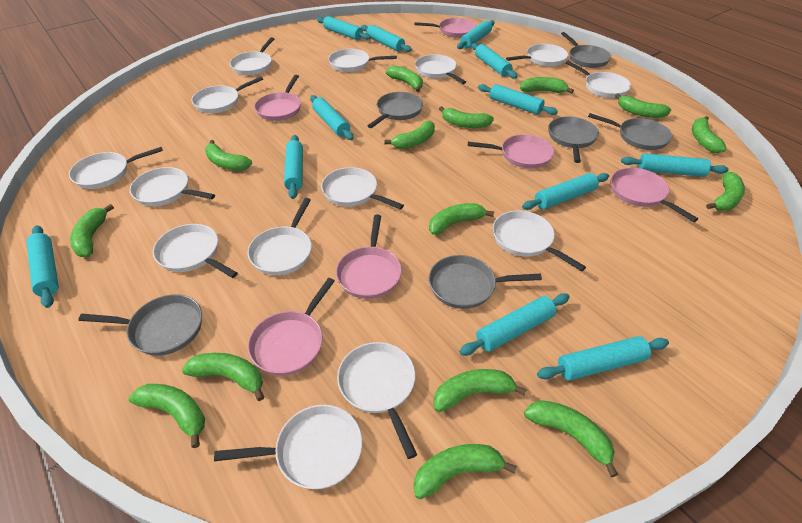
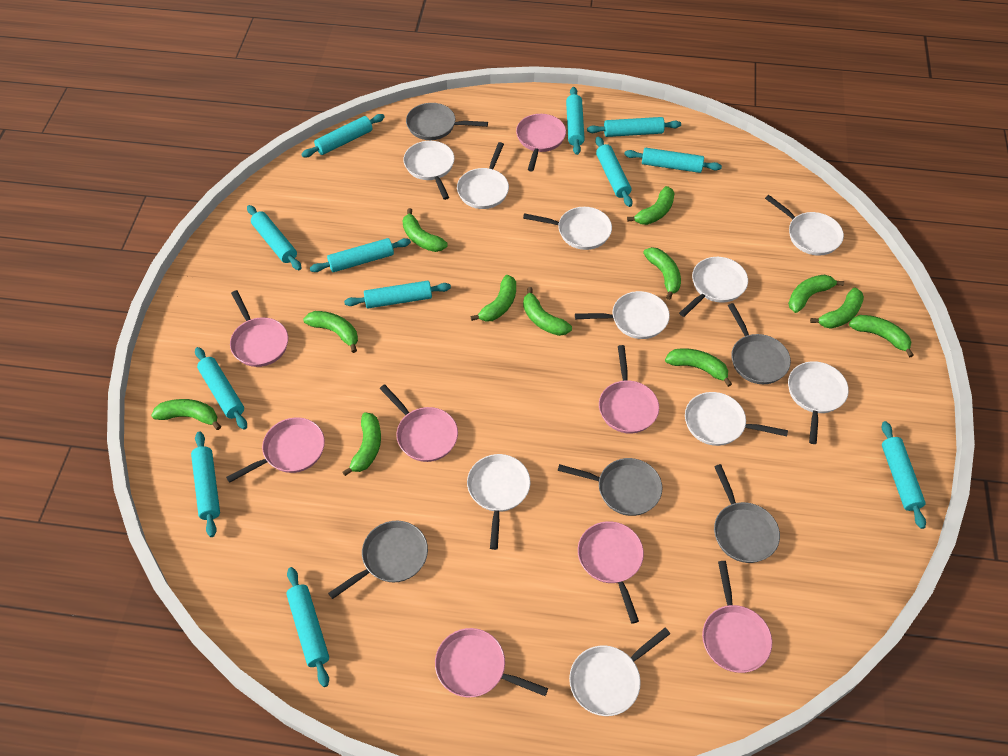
green banana: [70,204,114,257] [129,384,205,448] [182,353,264,401] [205,140,252,171] [385,121,435,149] [386,66,423,92] [413,444,517,499] [429,203,494,235] [433,369,527,412] [439,106,494,128] [520,77,574,93] [524,400,618,477] [615,94,671,118] [692,116,727,153] [706,172,745,211] = 15 -> [151,399,221,430] [303,311,358,353] [343,412,381,476] [402,208,448,252] [470,275,516,322] [523,287,572,336] [627,186,675,225] [643,247,681,300] [665,348,732,387] [788,275,844,313] [810,288,864,329] [849,315,914,358] = 12
grey pan: [78,294,202,356] [367,92,423,128] [429,255,542,309] [548,116,599,163] [561,32,611,68] [588,113,672,150] = 6 -> [328,521,428,599] [406,103,488,140] [558,458,662,516] [714,464,780,563] [728,303,791,384] = 5
pink pan: [248,278,335,376] [254,75,301,121] [336,214,402,299] [415,18,476,38] [468,134,554,169] [611,168,698,222] = 6 -> [226,417,325,483] [230,290,288,367] [380,384,458,462] [435,628,548,697] [516,114,566,172] [578,521,644,624] [599,345,659,434] [702,561,772,673] = 8
white pan: [69,147,163,189] [130,167,215,206] [153,224,238,278] [192,77,263,113] [214,405,362,489] [230,37,274,75] [248,198,312,275] [321,167,404,210] [328,49,397,72] [337,342,417,459] [415,54,466,84] [493,210,586,271] [506,44,568,67] [566,61,631,98] = 14 -> [403,141,455,200] [457,142,509,209] [467,454,531,550] [523,207,612,250] [569,628,670,716] [575,291,670,339] [679,257,748,317] [685,392,788,446] [765,195,844,256] [788,361,849,444] = 10

